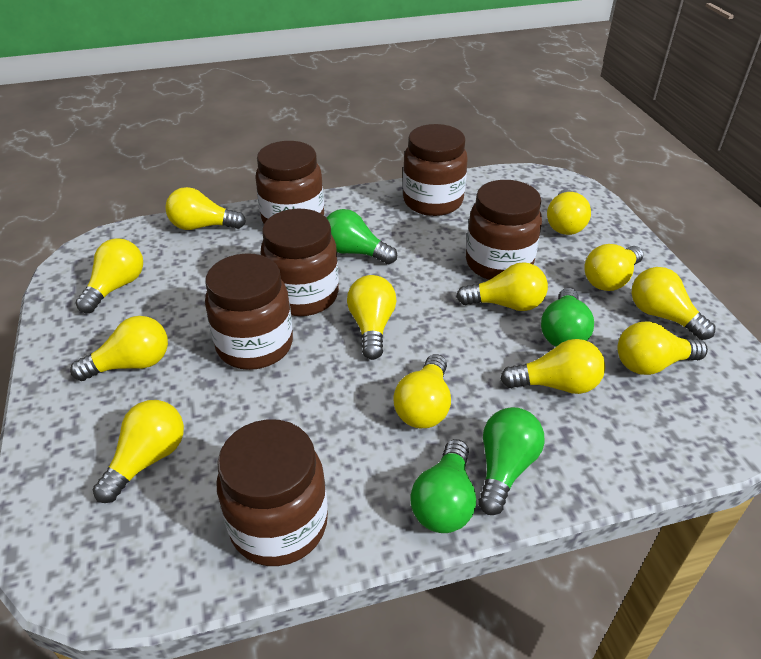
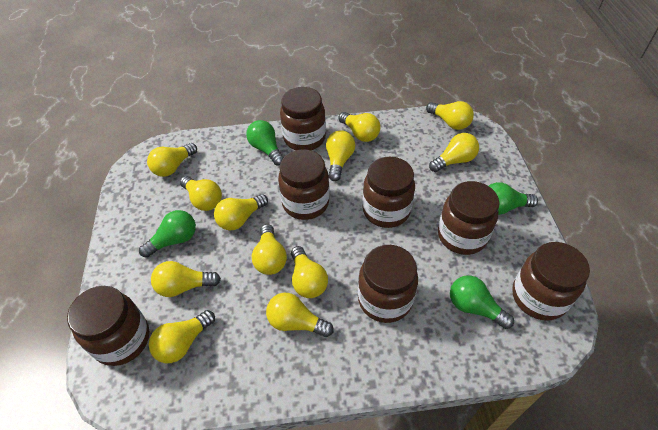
brown jar: [205,253,293,370] [217,419,328,566] [256,141,324,224] [260,209,339,316] [403,124,468,216] [466,180,542,280] = 6 -> [67,286,150,366] [278,150,330,220] [280,87,326,150] [358,245,418,323] [362,157,415,228] [438,181,500,255] [512,242,590,321] = 7

